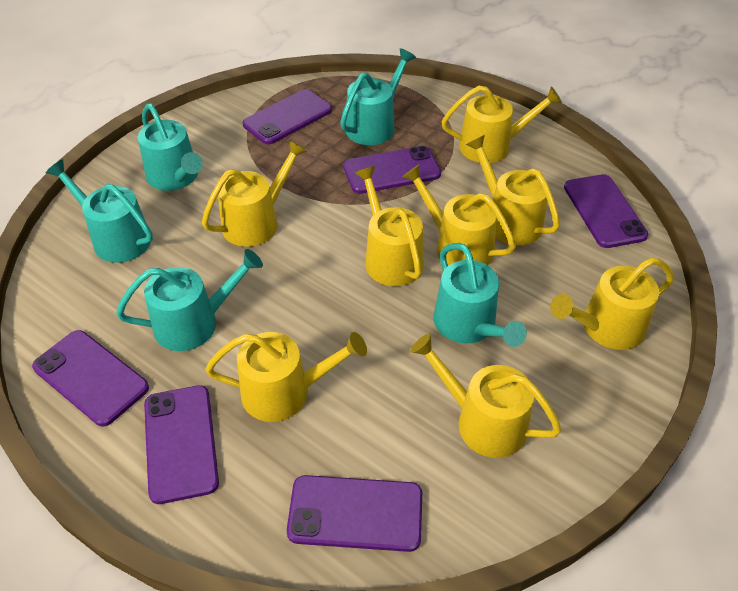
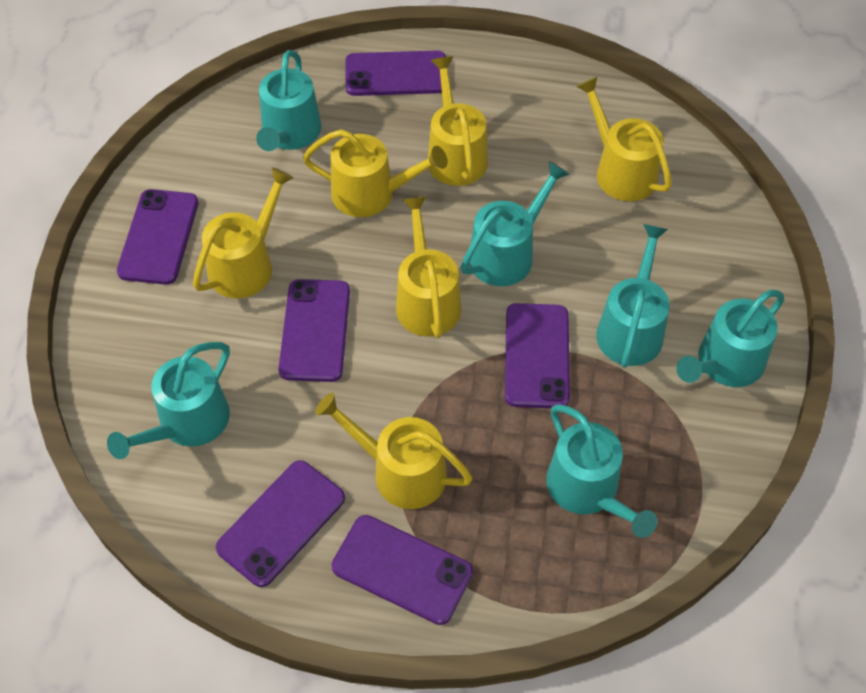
turquoise watering can: [46,159,153,263] [116,249,263,351] [138,103,203,191] [340,48,416,145] [433,243,527,347] = 5 -> [107,342,230,459] [256,50,322,151] [461,161,570,286] [546,404,657,538] [596,224,670,368] [676,290,784,387] = 6
yellow watering can: [202,140,307,247] [205,332,367,422] [355,166,424,286] [402,164,516,266] [410,334,562,458] [441,86,562,163] [466,135,560,245] [550,258,674,350] = 8 -> [193,167,294,298] [303,129,447,217] [315,393,473,509] [396,196,462,338] [428,56,488,186] [576,76,672,201] = 6

